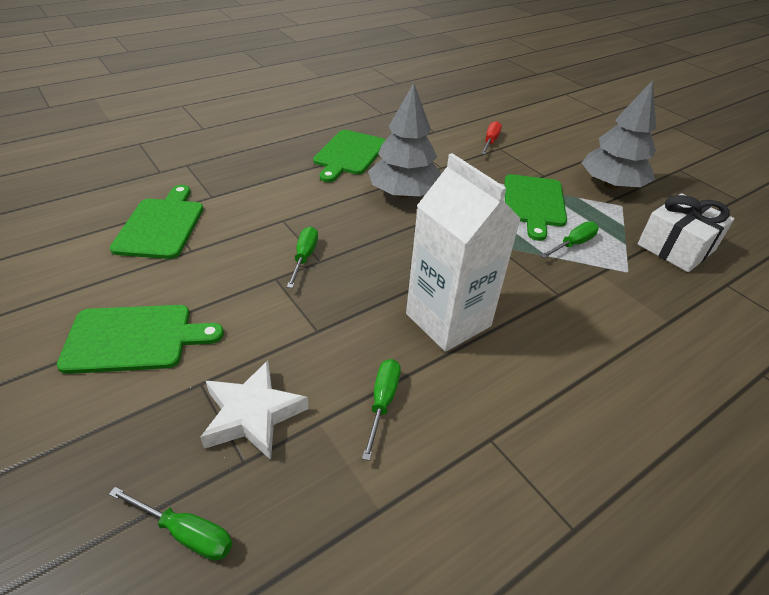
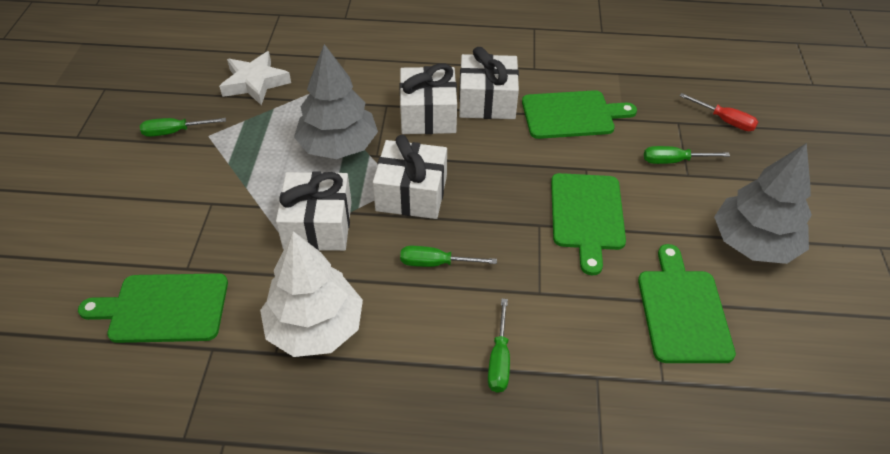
white carton: [406,153,521,352] = 1 -> none = 0
white gift: [638,193,734,272] = 1 -> [276,171,352,251] [373,135,447,219] [400,63,457,134] [459,47,519,119] = 4
white tree: none = 0 -> [260,231,363,357] = 1

